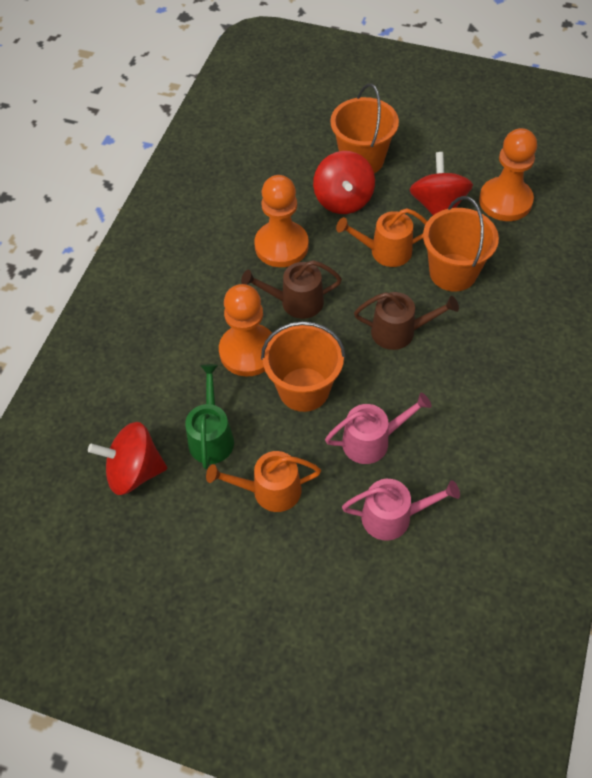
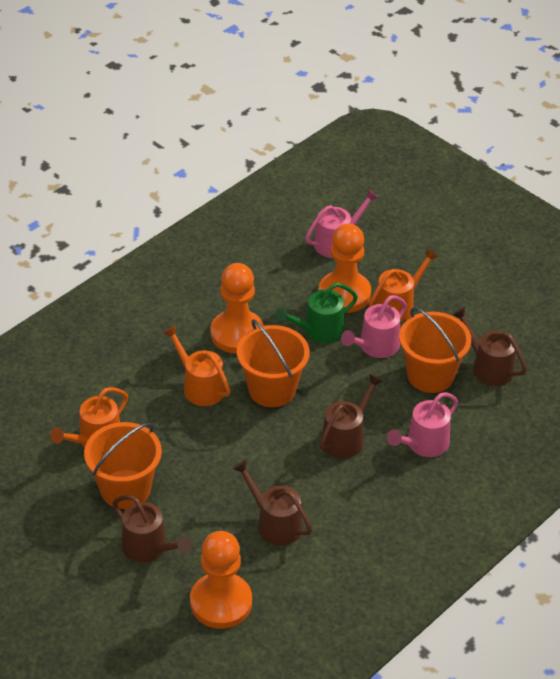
brown watering can: [241,260,342,319] [354,292,459,350] = 2 -> [112,495,192,562] [233,460,312,545] [319,374,383,459] [452,307,527,386] = 4
orange watering can: [206,451,321,512] [336,208,427,267] = 2 -> [50,387,128,448] [163,325,231,406] [369,249,438,322] = 3
pink watering can: [325,393,432,464] [342,479,460,540] = 2 -> [305,189,378,258] [341,295,407,358] [387,392,458,457] = 3
red spinning top: [88,422,167,495] [313,151,375,214] [410,152,473,215] = 3 -> none = 0

